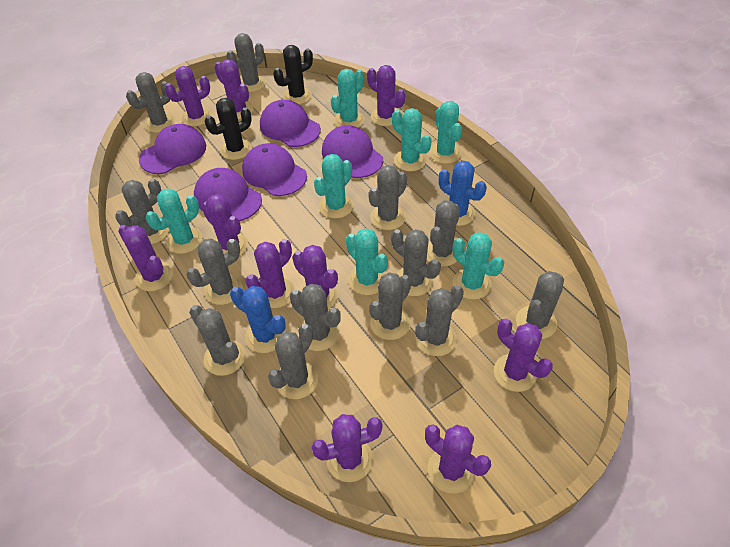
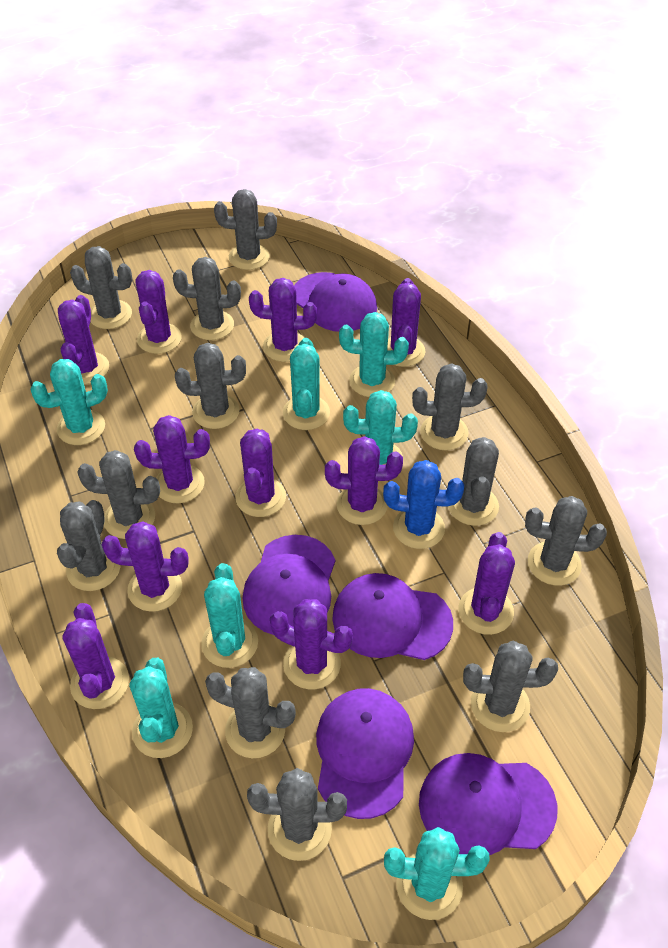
black cactus: [205,98,252,160] [273,45,313,104] = 2 -> none = 0
blue cactus: [230,286,286,353] [439,161,487,226] = 2 -> [383,460,464,549] = 1
grey cactus: [115,179,169,244] [126,72,175,133] [186,238,243,305] [189,305,245,376] [226,33,266,93] [268,324,318,399] [290,284,341,351] [368,165,407,230] [369,272,411,340] [391,229,441,296] [415,285,464,356] [427,200,460,267] [516,271,564,339] = 13 -> [57,500,120,591] [70,246,132,329] [77,450,160,539] [173,257,241,340] [175,343,246,429] [205,667,296,758] [214,189,277,270] [247,768,347,861] [412,363,487,450] [448,437,499,526] [463,641,558,732] [525,496,607,586] = 12
purple cactus: [118,225,173,291] [165,66,212,127] [202,194,248,256] [214,59,253,120] [246,239,295,308] [292,245,338,309] [312,414,383,482] [367,65,405,126] [425,424,491,494] [494,319,553,392] = 10 -> [58,295,109,384] [62,603,129,709] [102,521,189,612] [134,415,210,503] [135,270,181,354] [235,429,286,517] [249,278,317,362] [270,599,353,689] [325,436,403,525] [387,278,426,367] [458,532,515,635] = 11

